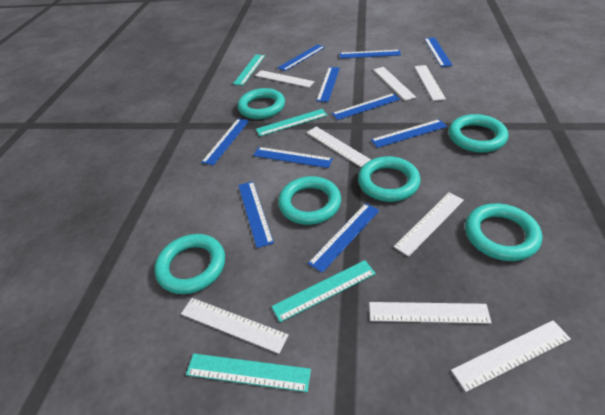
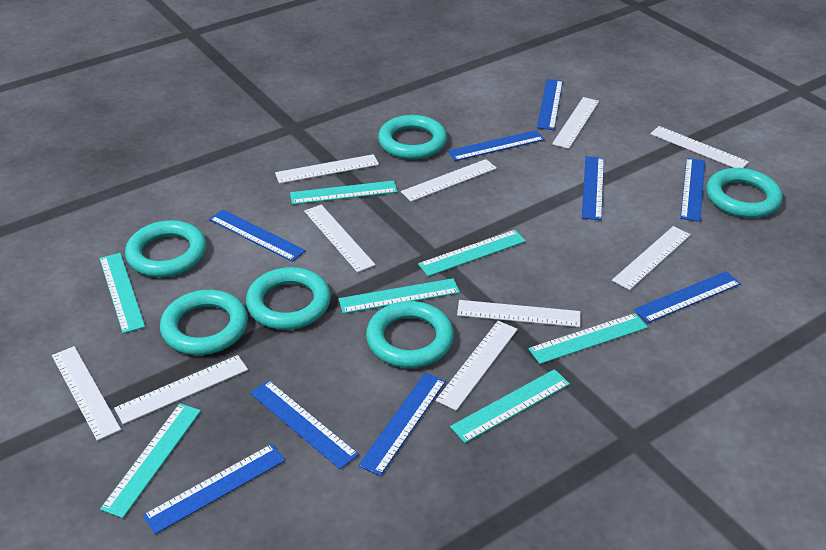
blue ruler: [201,119,249,166] [238,181,274,248] [253,147,333,168] [277,44,325,71] [308,203,380,273] [316,67,340,102] [332,93,400,120] [340,50,401,58] [371,119,447,148] [424,37,453,67] = 10 -> [143,444,285,534] [209,209,306,262] [250,380,359,469] [358,373,446,476] [448,130,545,161] [537,79,563,130] [582,156,604,220] [634,271,741,323] [680,158,705,222] = 9
turquoise ruler: [186,353,311,392] [233,55,265,85] [256,109,328,136] [271,260,376,322] = 4 -> [100,253,145,333] [100,403,201,518] [290,180,398,205] [339,278,460,314] [418,230,526,276] [450,369,570,443] [528,313,648,364] = 7
white ruler: [181,298,288,354] [255,70,315,88] [306,126,371,167] [369,302,492,324] [373,67,416,101] [394,193,464,257] [414,65,446,101] [451,320,571,392] = 8 -> [52,346,121,441] [114,355,248,424] [275,154,379,184] [304,205,376,273] [401,159,497,202] [436,321,518,411] [457,300,580,327] [552,97,599,149] [612,226,691,290] [650,126,749,168] = 10

